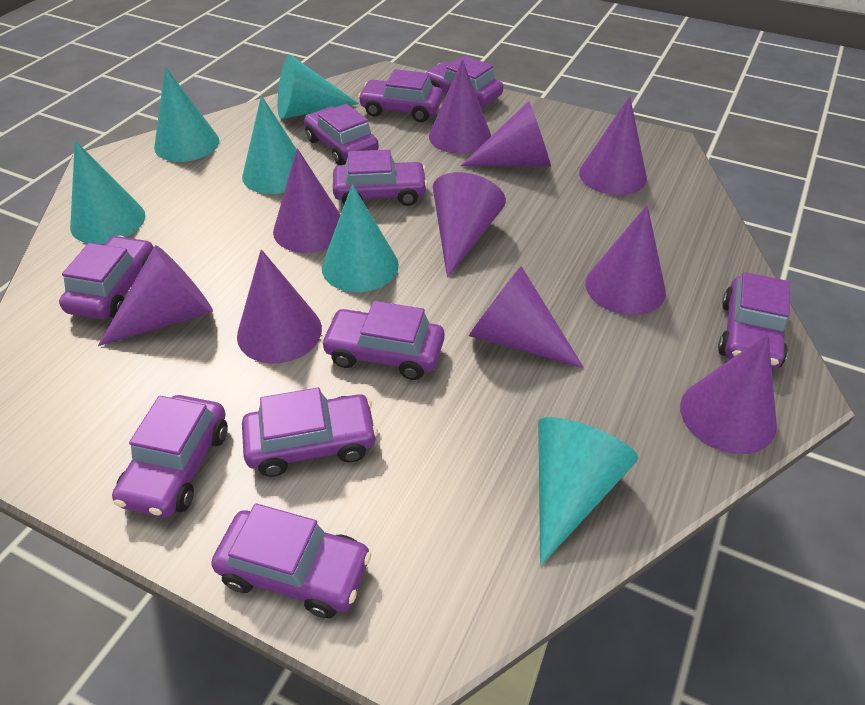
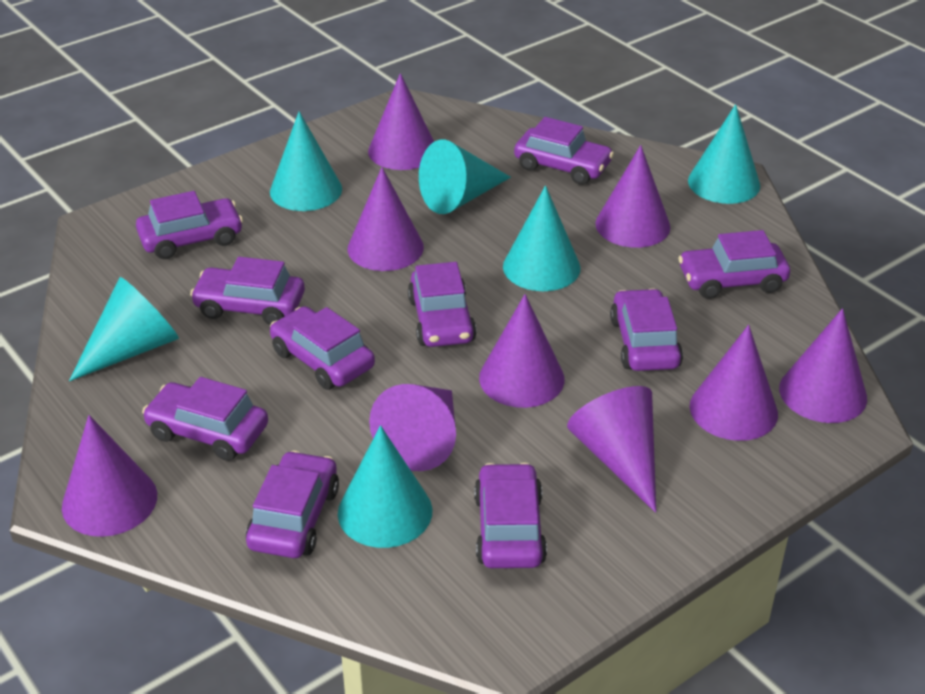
purple cone: [98,245,213,346] [237,249,322,364] [273,148,341,253] [429,59,491,154] [433,172,506,278] [461,101,551,167] [469,266,584,368] [579,96,647,195] [585,205,666,315] [680,334,777,454] = 10 -> [62,415,157,537] [348,167,424,271] [368,73,434,170] [369,384,456,471] [479,294,564,408] [567,386,656,513] [595,145,670,248] [690,325,778,441] [779,308,867,423] = 9

